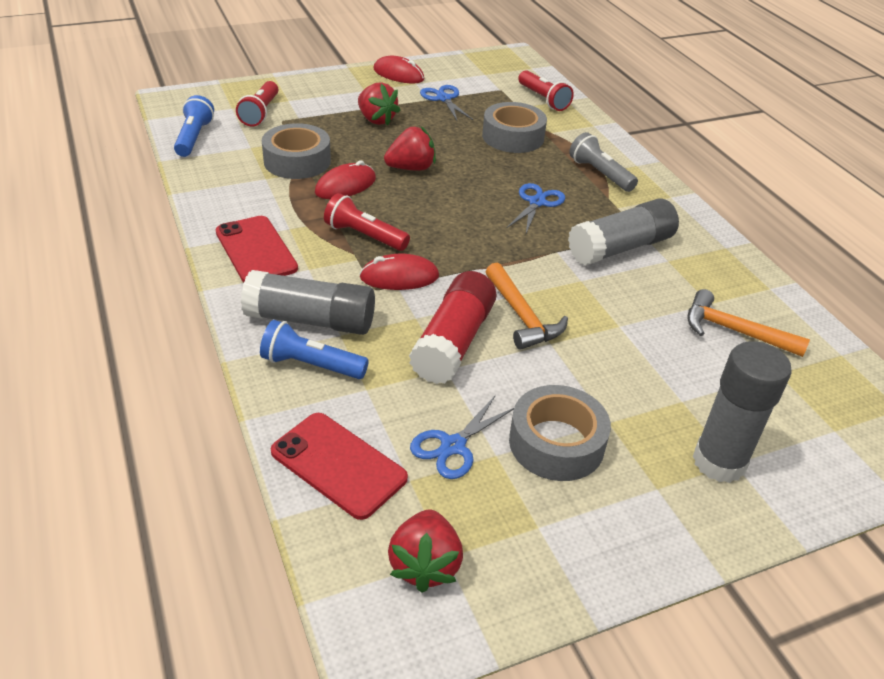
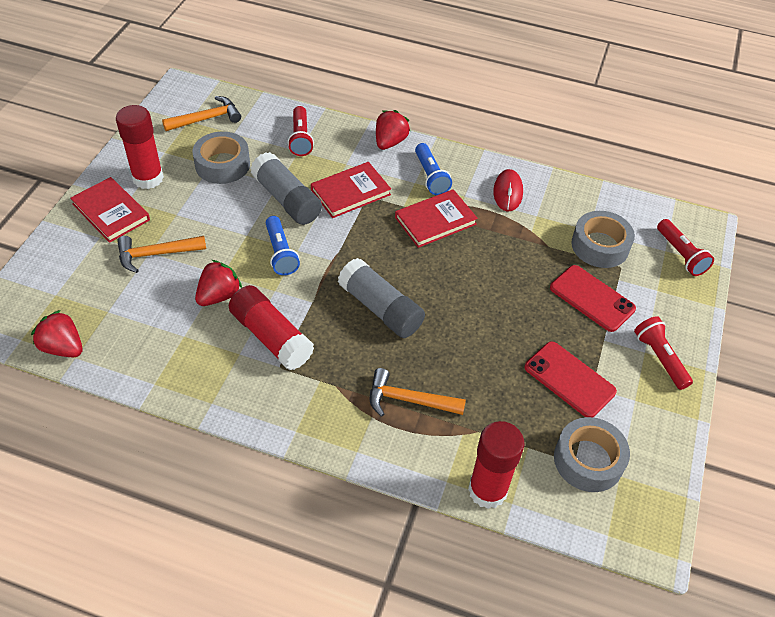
blue scissors: [410,395,514,479] [420,85,473,120] [506,183,565,233] = 3 -> none = 0
grey flashlight: [569,132,638,192] = 1 -> none = 0
grey glue stick: [241,270,375,335] [568,199,679,265] [693,341,792,483] = 3 -> [251,152,322,225] [338,258,425,338] = 2
orange hammer: [486,263,568,350] [687,289,810,357] = 2 -> [117,236,206,273] [162,96,241,131] [370,368,466,417] = 3
red book: none = 0 -> [70,177,150,243] [311,162,391,218] [395,189,478,248] = 3
red glue stick: [409,271,496,384] = 1 -> [116,105,164,189] [229,285,314,370] [468,421,524,509] = 3
red mouse: [315,160,376,199] [359,253,439,290] [373,56,424,83] = 3 -> [493,169,523,211] = 1

